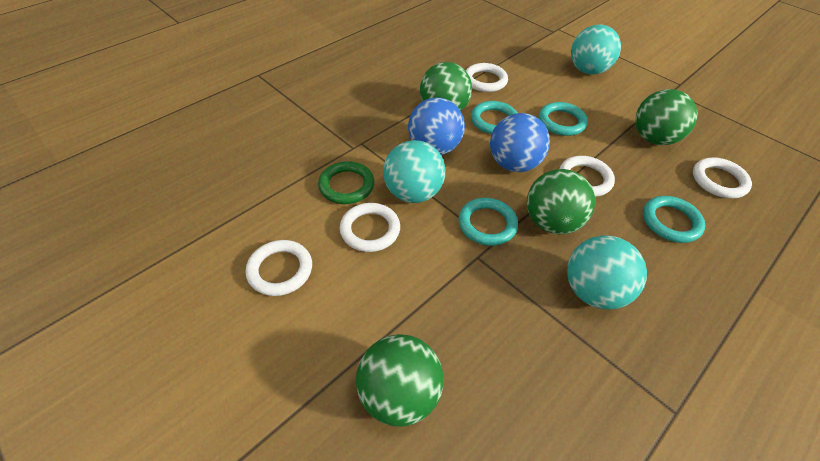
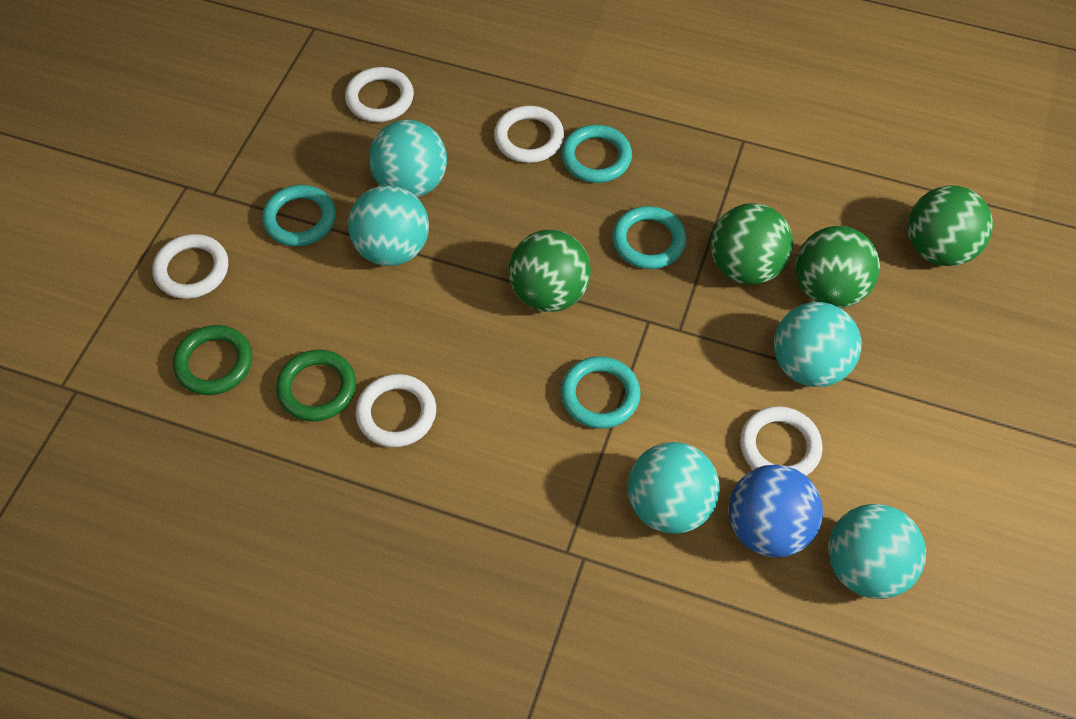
blue ball: [408,97,465,155] [490,113,550,172] = 2 -> [729,465,823,558] = 1
green ring: [318,161,374,204] = 1 -> [173,325,252,395] [276,350,356,421] = 2
turquoise ball: [383,140,445,203] [567,236,647,310] [571,24,621,74] = 3 -> [348,185,429,266] [369,120,447,197] [628,442,720,534] [774,302,861,387] [828,504,926,599] = 5

